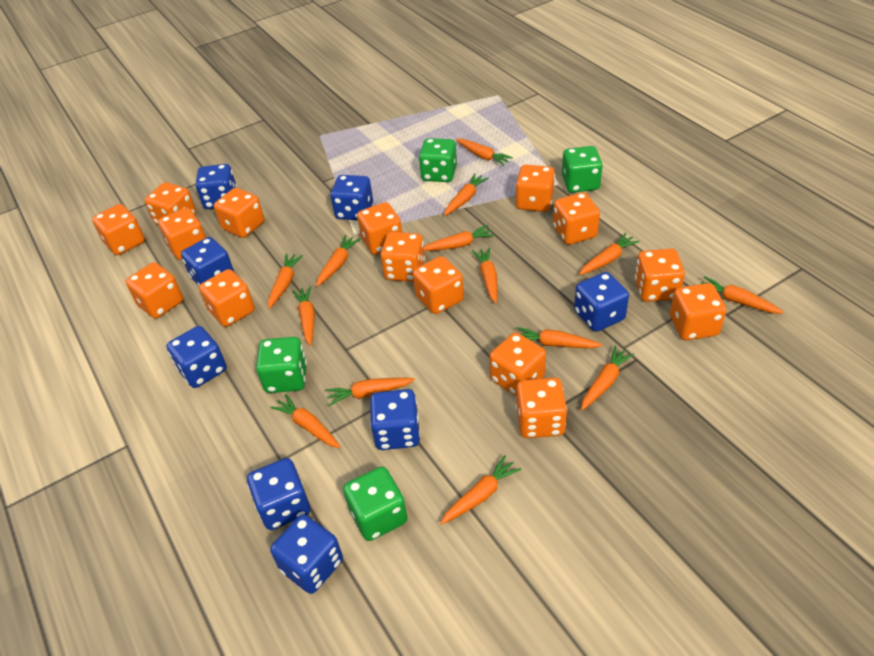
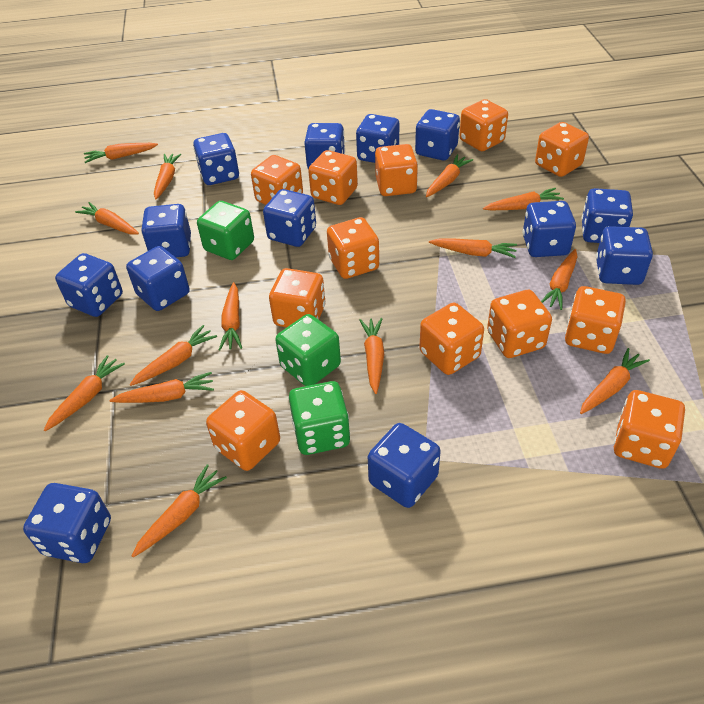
blue dice: [166,326,227,388] [181,237,235,286] [196,164,237,209] [247,458,310,530] [270,514,343,594] [331,175,373,220] [370,389,420,450] [574,272,629,332] = 8 -> [23,483,111,563] [55,253,123,317] [126,246,190,311] [141,204,191,257] [193,133,239,185] [263,189,316,247] [304,123,345,169] [356,114,399,163] [368,423,441,508] [415,109,460,160] [523,201,576,257] [582,188,633,243] [596,226,653,285] = 13
green dice: [256,337,307,393] [343,467,408,541] [419,138,457,182] [562,146,603,193] = 4 -> [197,201,254,260] [275,314,341,386] [289,381,350,455] = 3
orange dice: [92,204,145,255] [125,262,183,319] [145,182,196,225] [158,208,206,260] [199,269,255,327] [214,188,264,238] [357,202,402,255] [381,232,425,282] [413,256,464,314] [489,332,546,396] [515,165,555,212] [516,378,567,438] [553,192,600,245] [635,249,685,302] [670,283,726,340] = 15 -> [206,390,280,471] [251,155,303,205] [269,268,325,327] [308,150,358,205] [327,217,379,279] [375,144,418,196] [419,303,484,375] [459,99,508,151] [487,290,552,358] [535,122,589,177] [565,286,626,354] [614,390,685,469] = 12

